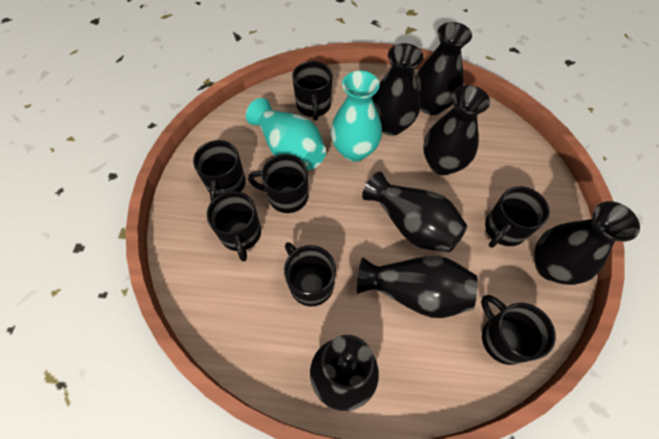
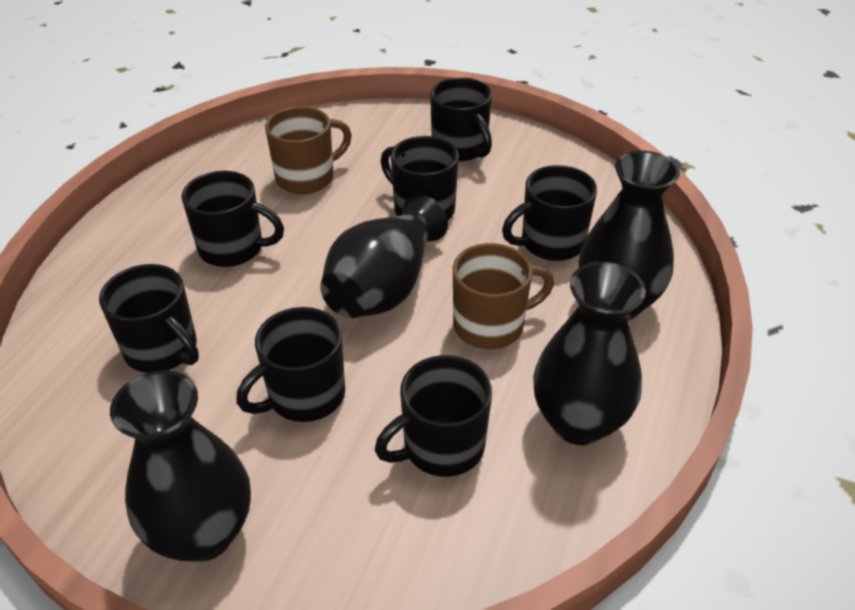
black vase: [310,335,379,411] [357,256,478,318] [362,171,467,252] [372,43,424,136] [416,22,472,115] [423,85,490,175] [534,201,640,285] = 7 -> [110,370,251,562] [320,195,448,318] [533,262,646,445] [579,151,680,320] = 4
brown mug: none = 0 -> [265,107,352,194] [453,243,554,349] = 2
turquoise vase: [246,98,326,170] [331,71,382,162] = 2 -> none = 0

